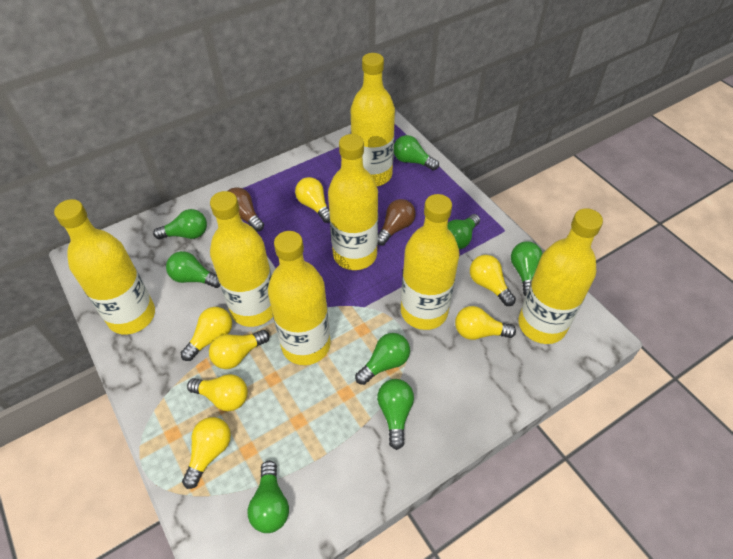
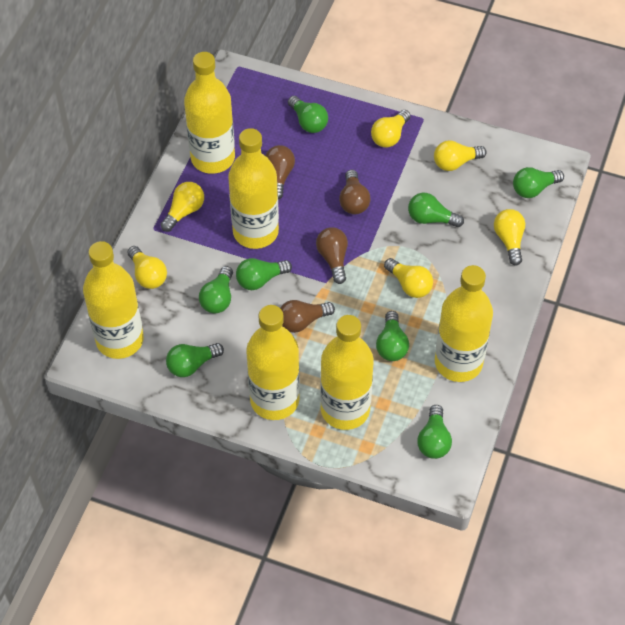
brown light bulb: [228,187,264,231] [377,199,416,246] = 2 -> [265,145,295,200] [280,300,335,333] [316,227,348,284] [339,170,371,214] = 4
yellow bottle: [54,199,155,334] [210,191,273,327] [268,231,331,365] [328,134,378,270] [351,53,395,186] [401,194,459,330] [519,208,603,344] = 7 -> [83,241,144,359] [184,52,235,174] [228,128,279,249] [246,305,300,420] [320,315,374,430] [435,265,493,382] = 6
yellow light bulb: [181,307,232,361] [182,417,231,489] [187,374,248,411] [209,330,270,369] [295,177,330,223] [455,306,516,340] [470,255,516,306] = 7 -> [127,246,167,289] [161,182,204,232] [371,110,411,148] [384,258,433,298] [434,140,487,171] [494,209,525,266] = 6

